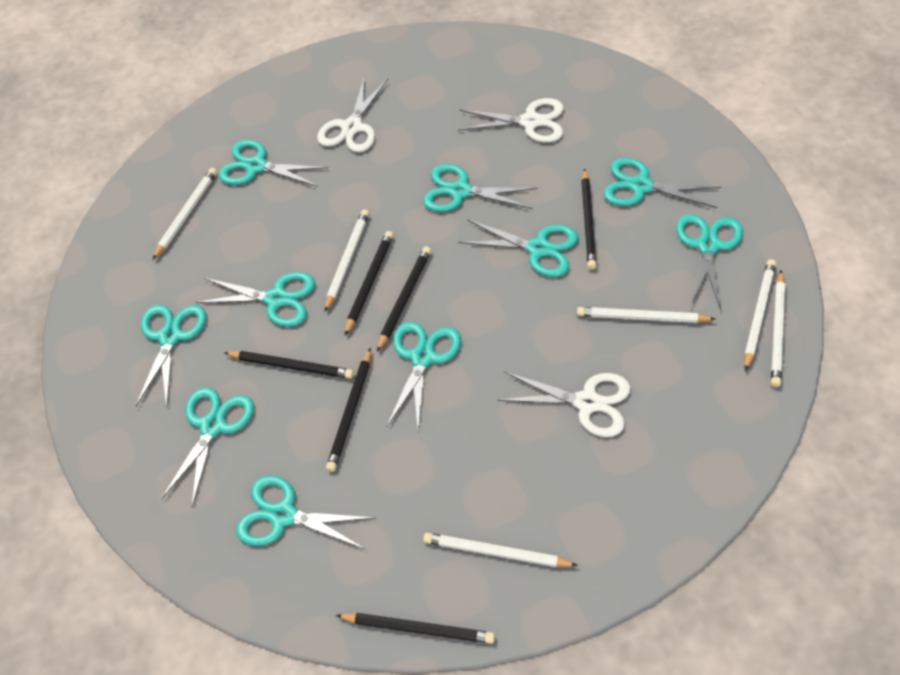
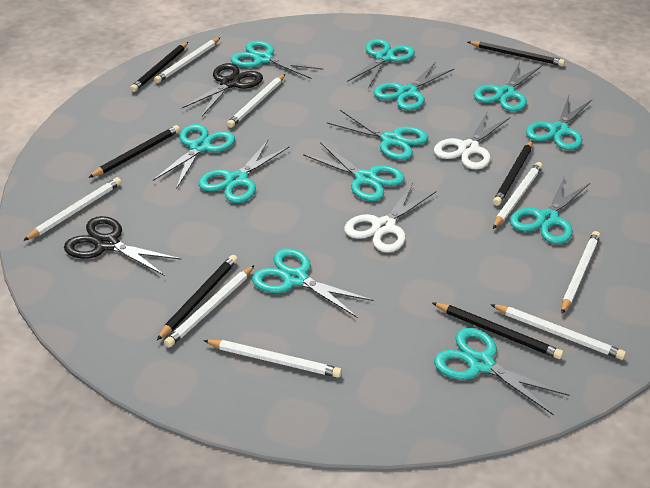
black scissors: none = 0 -> [64,216,182,276] [182,63,263,116] = 2
turquoise scissors: [136,304,206,408] [161,387,254,507] [196,272,315,327] [218,139,328,187] [236,475,375,549] [386,321,461,430] [423,164,538,212] [459,219,578,277] [603,157,721,208] [676,214,743,313] = 10 -> [153,124,235,188] [198,140,289,203] [231,41,323,79] [252,248,374,318] [303,142,405,201] [327,110,428,160] [347,39,415,89] [374,63,454,111] [434,328,570,416] [474,62,542,112] [510,176,590,244] [526,95,592,150] = 12
white pencil: [153,168,217,259] [325,209,369,312] [423,533,578,567] [577,307,715,323] [744,259,776,371] [771,270,785,387] = 6 -> [23,177,122,241] [154,38,220,83] [164,265,255,347] [203,340,342,378] [227,74,285,128] [490,304,626,360] [493,162,543,229] [561,231,600,314] = 8
white scissors: [317,76,388,152] [458,98,564,142] [498,372,630,437] = 3 -> [344,183,436,253] [434,112,510,169] = 2

